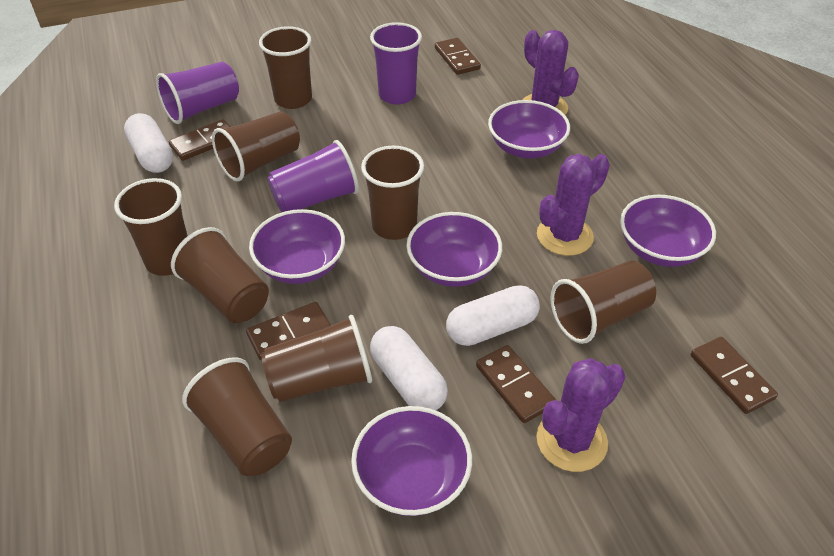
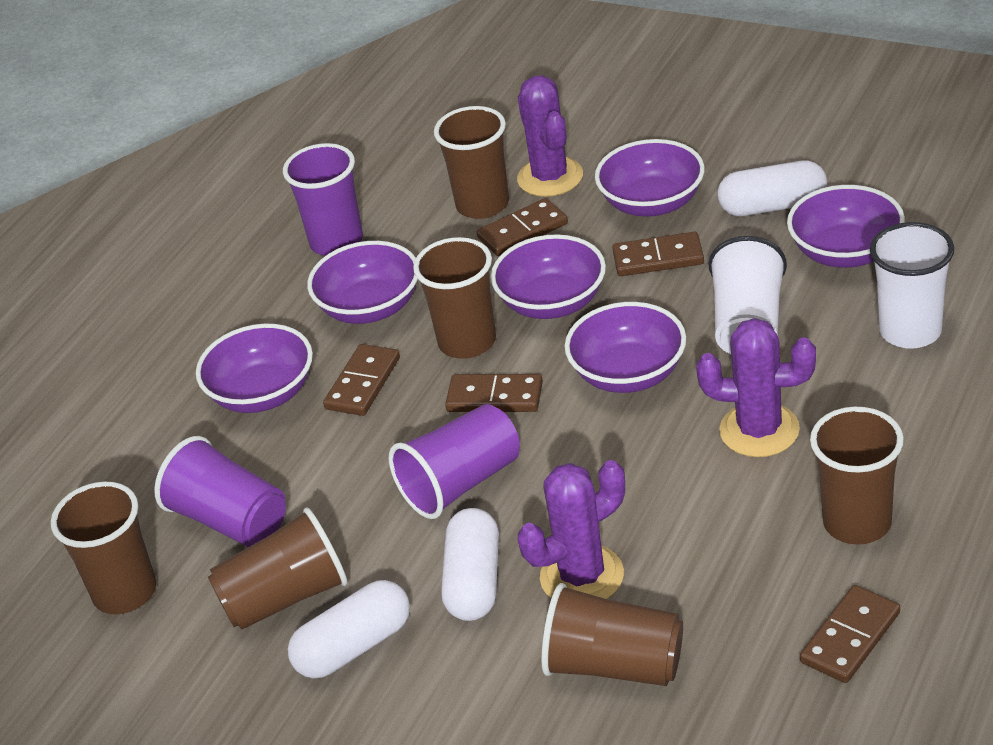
brown cup: [114,178,188,276] [171,227,269,323] [182,357,292,476] [212,111,300,182] [259,26,312,109] [261,315,372,402] [361,146,424,240] [550,261,656,344] = 8 -> [51,482,156,614] [208,508,348,630] [413,237,496,359] [434,106,509,219] [541,583,683,686] [810,407,904,544] = 6
purple bowl: [249,209,345,284] [351,406,472,516] [406,212,502,287] [488,100,570,158] [620,195,716,267] = 5 -> [196,324,313,413] [307,241,418,324] [491,234,606,319] [565,302,686,393] [595,139,705,217] [787,185,905,268] = 6
white cup: none = 0 -> [708,236,787,354] [870,222,954,349] = 2

